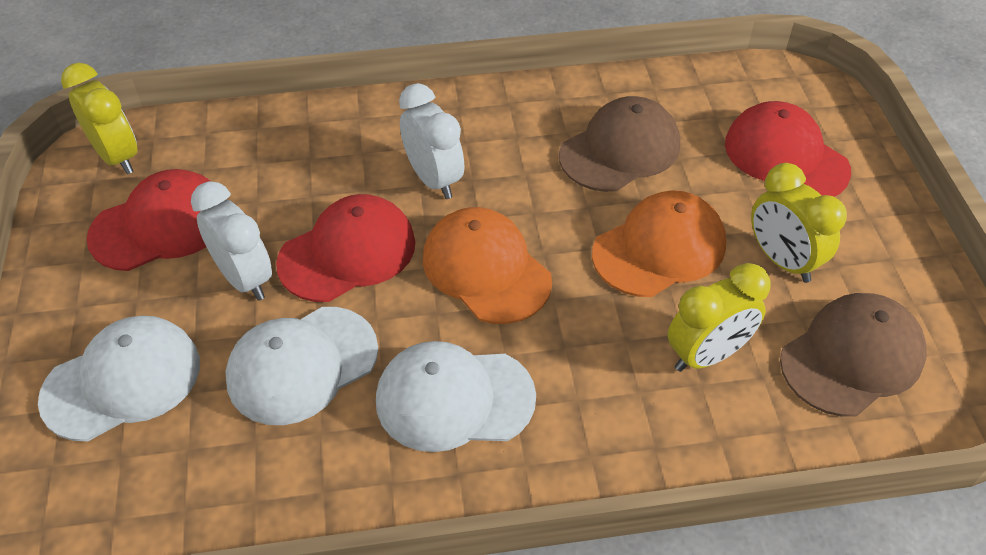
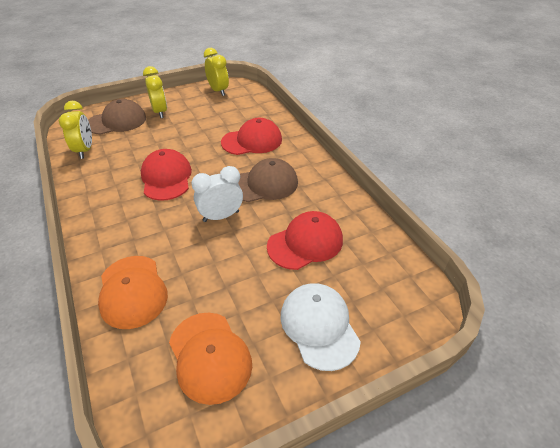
white cap: [38,315,200,441] [225,307,378,425] [376,341,536,452] = 3 -> [281,283,361,371] = 1
white clock: [191,181,272,301] [399,83,464,199] = 2 -> [191,166,243,222] = 1

